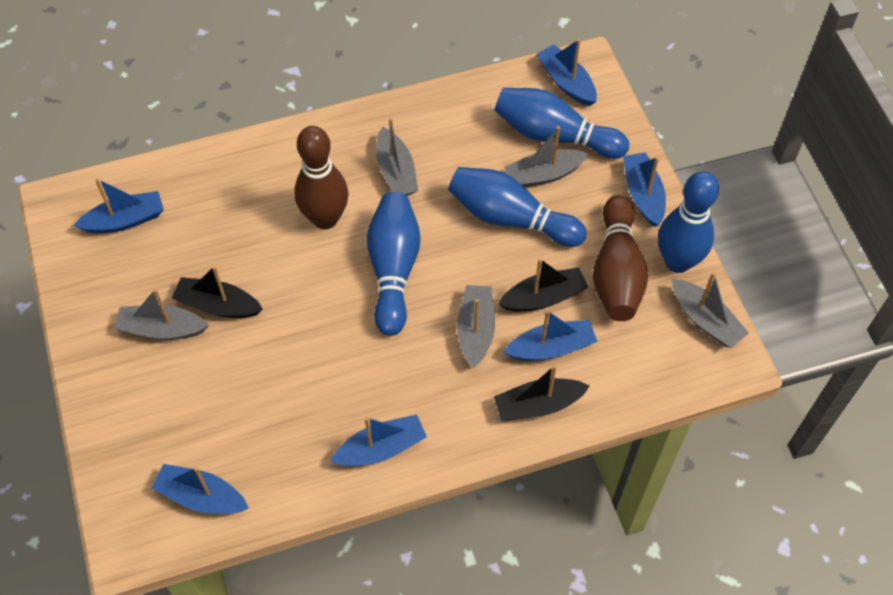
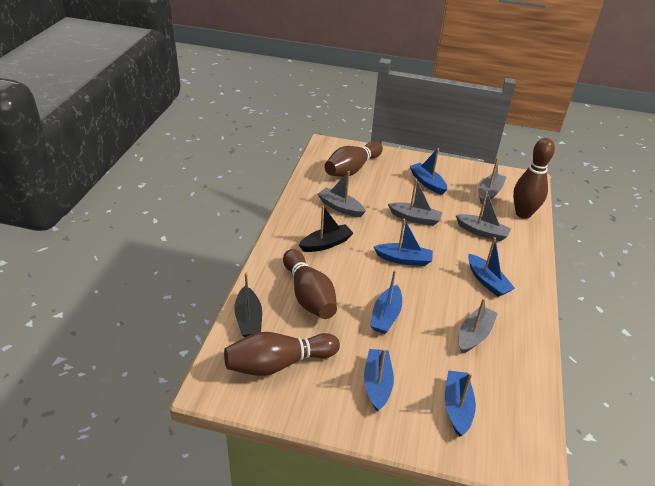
black boat: [172,266,263,318] [494,365,589,420] [498,258,588,311] = 3 -> [234,272,262,337] [299,206,353,252] = 2
blue bowling pin: [367,192,421,336] [448,167,587,247] [494,88,629,159] [658,171,719,273] = 4 -> none = 0
brown bowling pin: [294,126,348,229] [593,195,648,321] = 2 -> [224,332,340,376] [283,249,337,319] [324,141,383,177] [513,138,555,219] = 4

